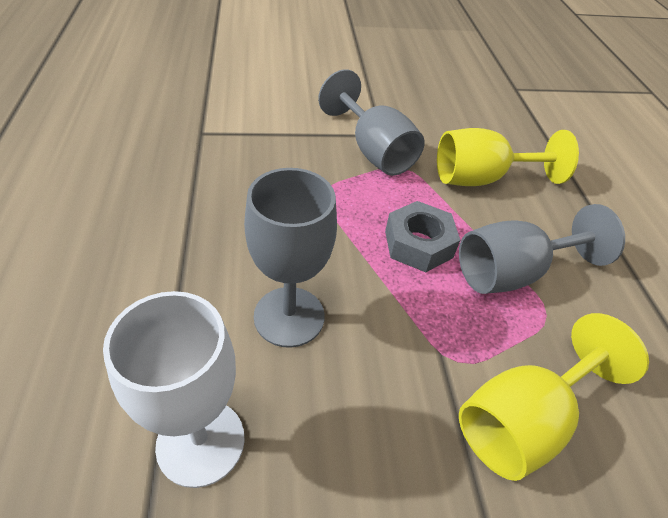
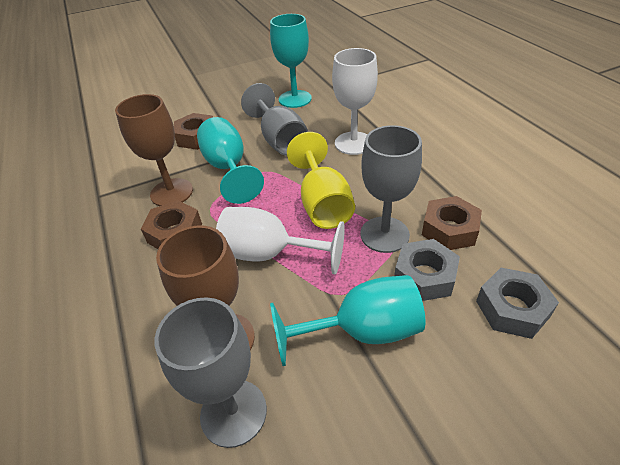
brown goblet: none = 0 -> [115,94,193,206] [156,225,255,350] = 2
brown nut: none = 0 -> [141,200,202,249] [174,113,213,150] [422,196,482,250] = 3
grey nut: [385,201,460,272] = 1 -> [394,239,460,301] [476,268,559,339] = 2
turquoise goblet: none = 0 -> [197,117,264,204] [270,14,312,108] [270,275,426,366] = 3
white goblet: [103,291,245,488] = 1 -> [216,207,345,275] [332,48,378,155] = 2
yellow goblet: [437,128,579,186] [459,313,649,481] = 2 -> [287,132,355,229] = 1

